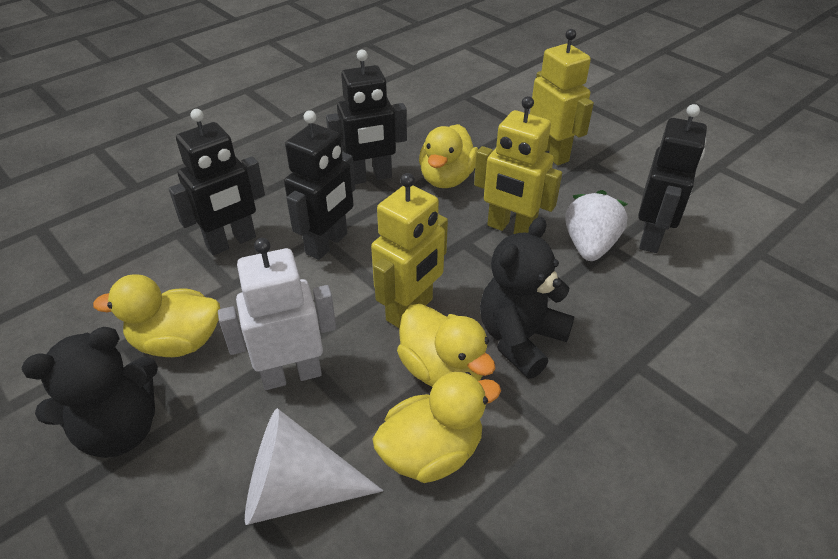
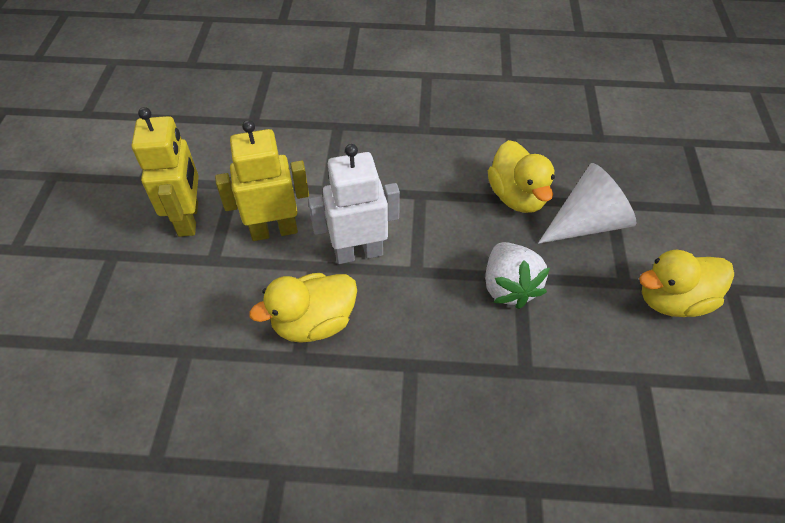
black robot: [169,109,265,255] [284,110,356,260] [326,50,407,184] [638,104,707,253] = 4 -> none = 0
black teddy bear: [22,327,158,458] [480,217,575,379] = 2 -> none = 0
yellow duck: [93,274,220,357] [373,372,501,483] [397,304,496,387] [419,124,478,188] = 4 -> [249,273,357,343] [488,140,555,213] [639,250,734,317] = 3
yellow robot: [371,173,448,329] [474,96,562,234] [530,29,594,165] = 3 -> [131,107,199,237] [215,120,309,241] = 2

